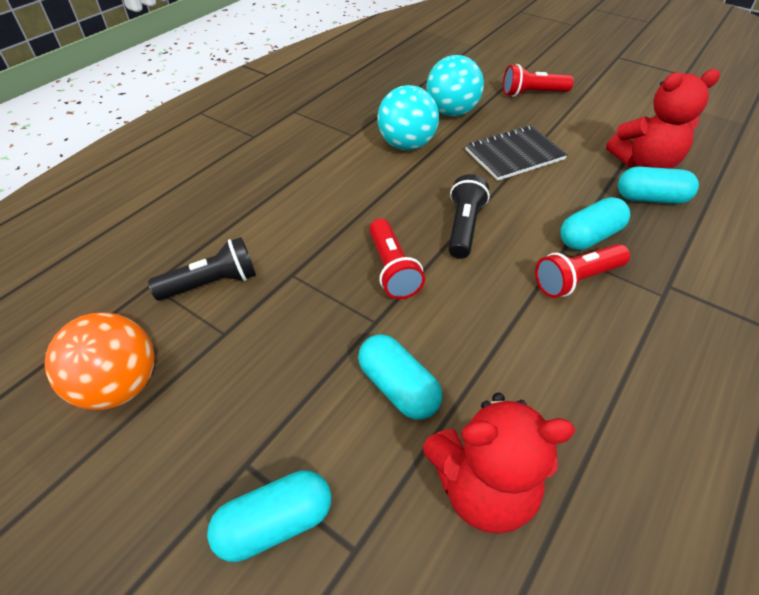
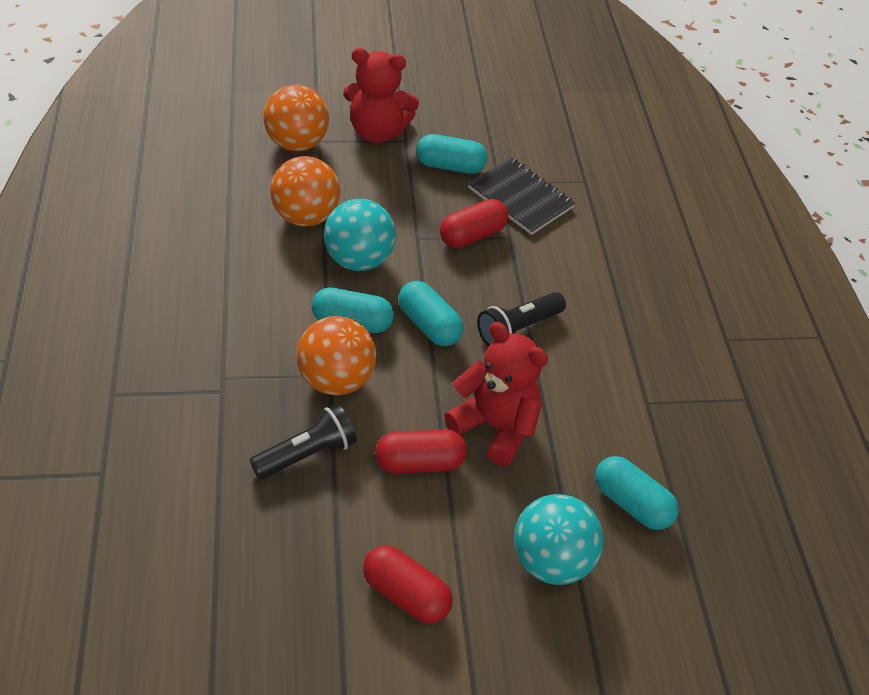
orange ball: [44,312,155,410] = 1 -> [263,85,329,151] [270,156,341,227] [297,316,376,396] = 3
red capsule: none = 0 -> [363,545,453,624] [375,429,467,474] [440,199,509,248] = 3
red flashlight: [369,219,425,299] [503,64,574,97] [535,244,630,298] = 3 -> none = 0

